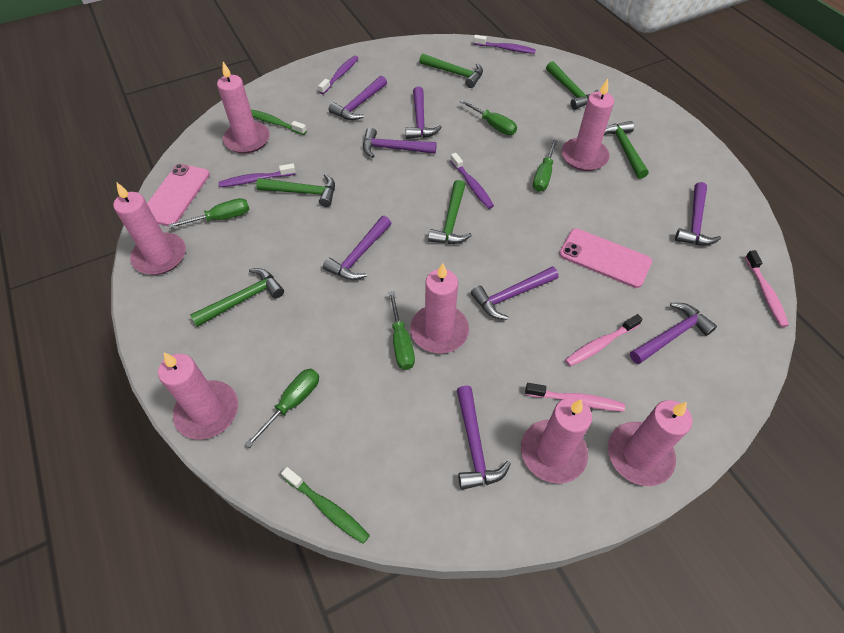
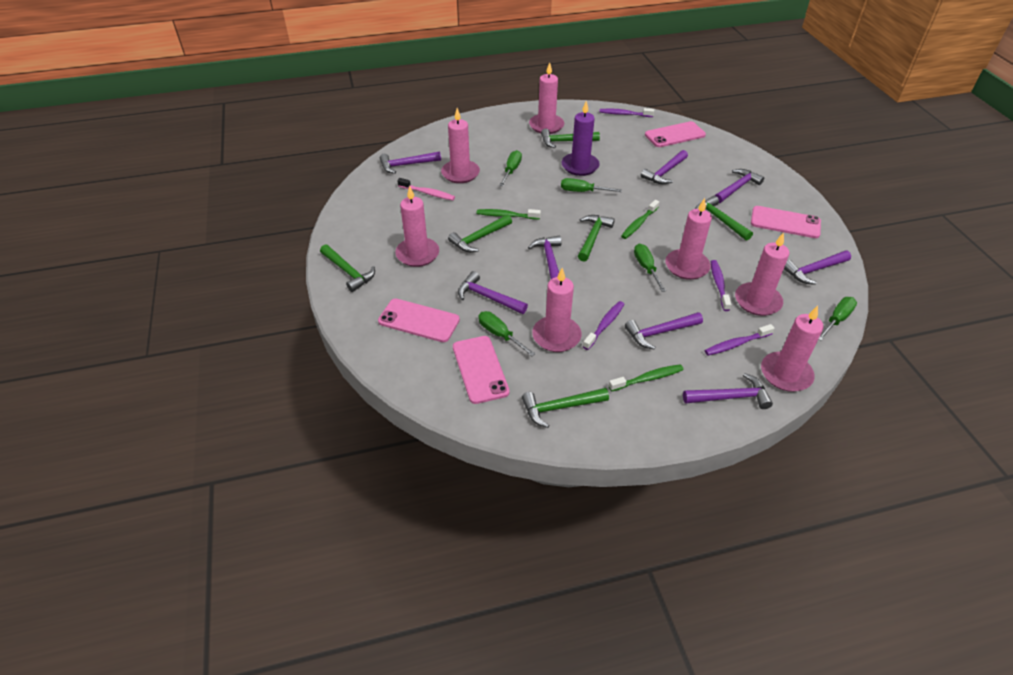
green toothbrush: [251,110,307,135] [281,467,370,544] = 2 -> [477,209,541,220] [609,364,684,392] [621,200,659,239] = 3
pink phone: [147,164,210,226] [559,228,652,288] = 2 -> [378,299,460,342] [453,336,510,404] [645,121,706,147] [751,206,821,238] = 4
pink toothbrush: [525,383,625,412] [565,314,643,366] [745,250,789,327] = 3 -> [397,178,455,200] = 1
purple candle: none = 0 -> [562,101,600,176] = 1

